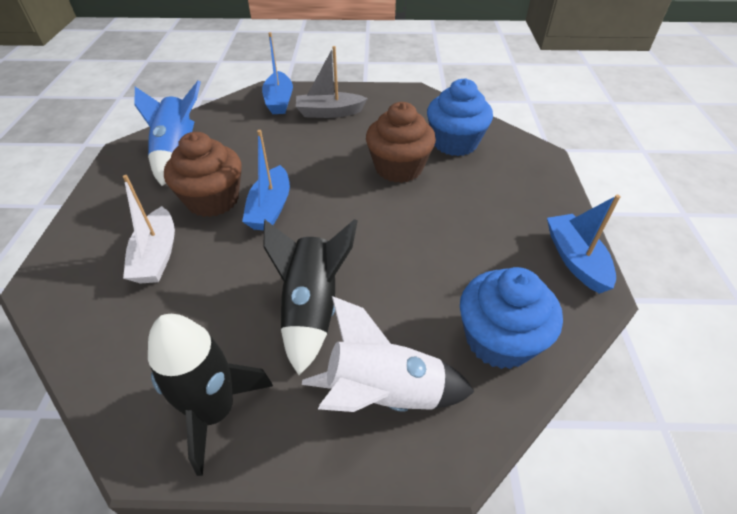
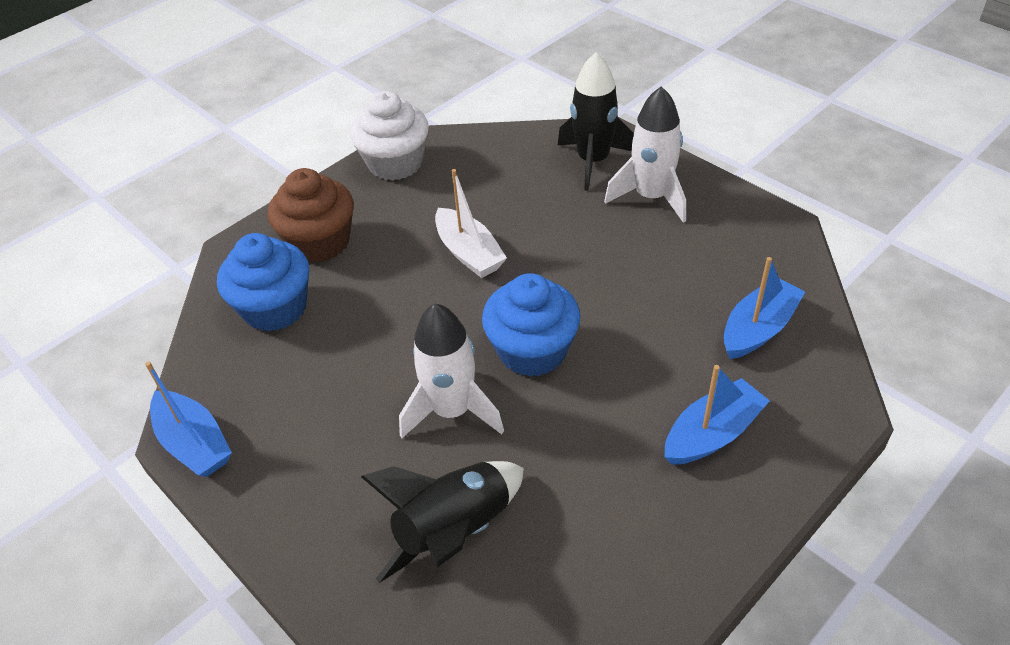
blue rocket: [135,80,201,186] = 1 -> none = 0
brown cupcake: [164,132,242,217] [366,102,436,183] = 2 -> [268,168,354,263] = 1
grey boat: [296,46,368,118] = 1 -> none = 0
white cupcake: none = 0 -> [350,91,429,181] = 1
white rocket: [302,296,474,412] = 1 -> [399,303,504,438] [604,86,686,223] = 2

